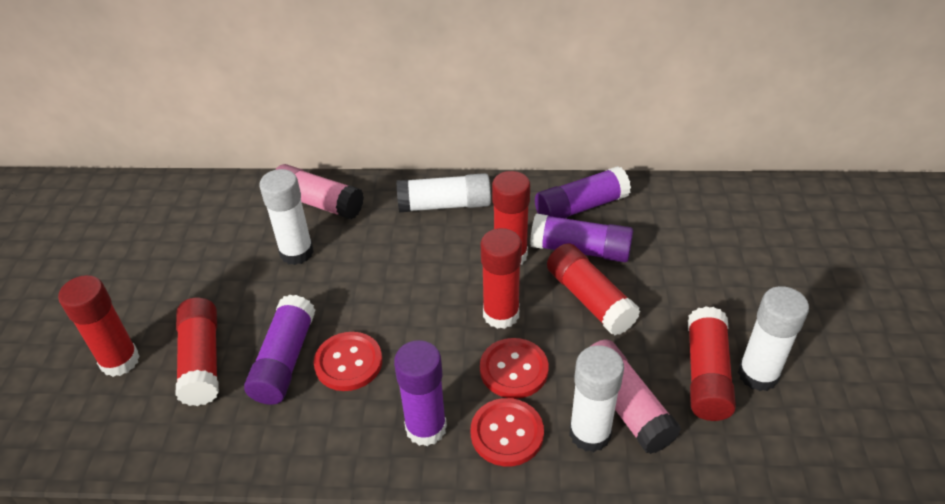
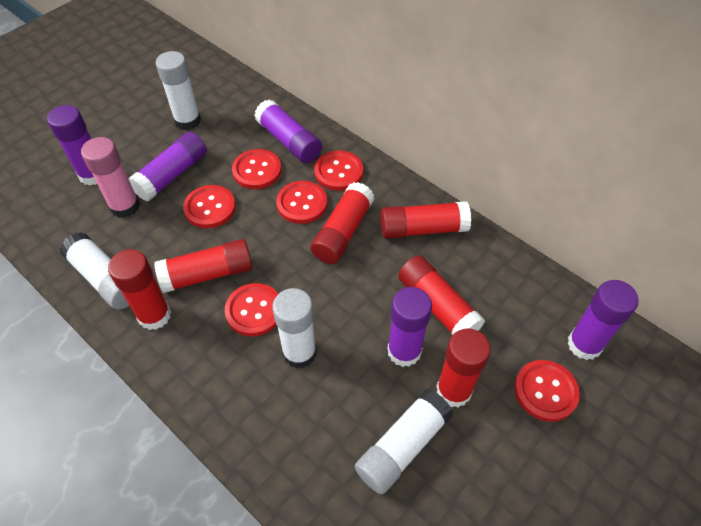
pink glue stick: [275,164,364,220] [591,339,681,454] = 2 -> [81,137,140,218] = 1
purple glue stick: [244,295,315,405] [394,340,447,446] [530,214,633,262] [535,166,631,219] = 4 -> [47,105,97,186] [128,131,207,201] [254,99,322,163] [387,287,432,367] [567,280,639,360] = 5
red button: [314,332,382,391] [471,398,544,466] [480,338,549,399] = 3 -> [183,185,236,228] [225,283,278,336] [232,149,282,189] [276,181,327,224] [314,150,363,191] [514,360,580,422] = 6

